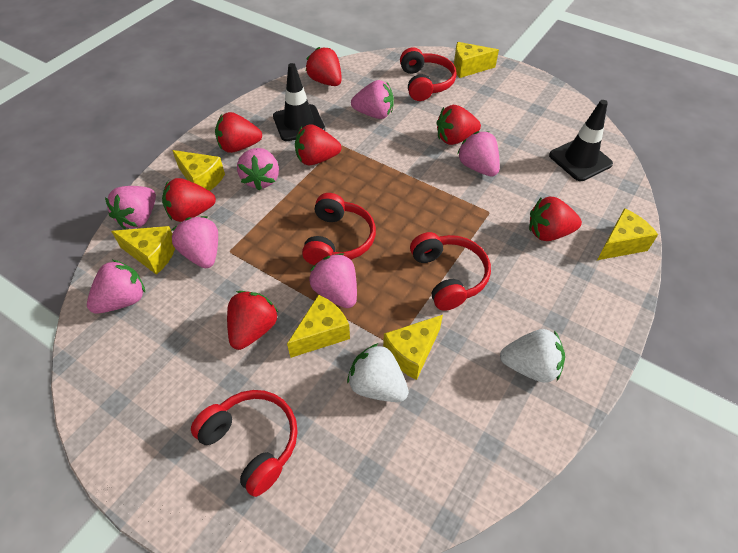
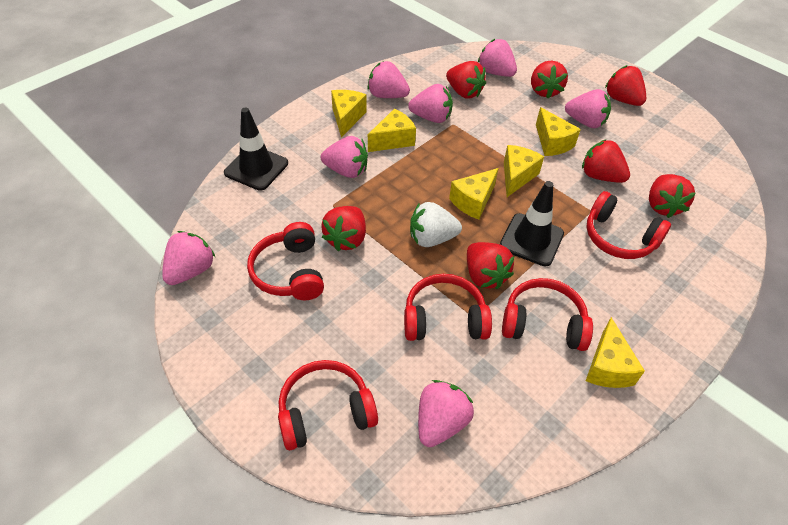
red headphones: [191,390,298,497] [302,193,376,265] [400,47,457,101] [410,232,491,311] = 4 -> [247,222,324,300] [278,360,378,450] [404,274,492,341] [502,278,593,351] [586,191,671,259] = 5
white strawberry: [347,343,409,402] [500,329,565,383] = 2 -> [410,202,462,247] = 1

